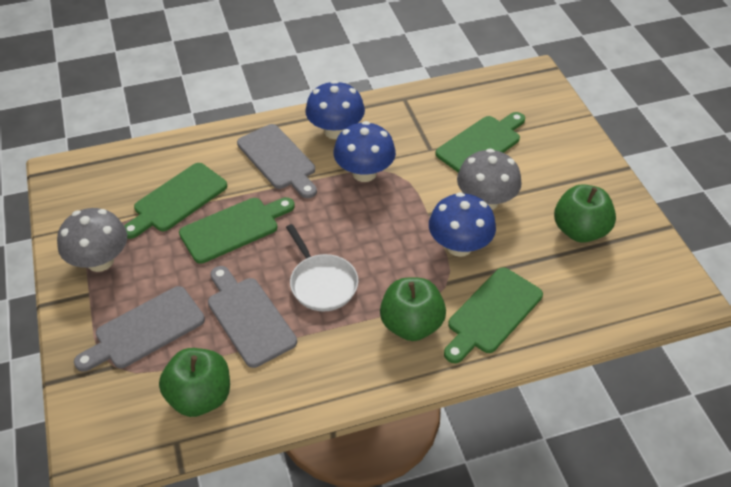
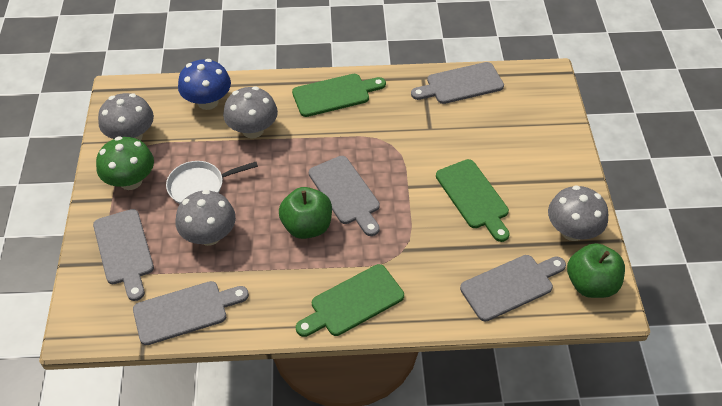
blue mushroom: [305,80,365,139] [333,121,396,182] [429,192,496,257] = 3 -> [178,59,231,110] = 1
green apple: [159,348,230,417] [380,277,446,341] [554,184,616,243] = 3 -> [279,187,332,239] [567,243,625,298] = 2
green cutting board: [124,163,227,239] [179,197,295,264] [435,112,525,172] [444,267,543,363] = 4 -> [292,74,386,117] [296,264,404,337] [436,159,510,242] = 3
green mushroom: none = 0 -> [96,137,154,190] = 1
grey cutting board: [74,286,205,372] [208,266,297,368] [237,124,317,198] = 3 -> [93,209,154,301] [133,281,249,345] [309,156,380,236] [411,62,504,104] [460,255,566,321] = 5
grey mushroom: [57,208,127,272] [457,148,522,210] = 2 -> [98,93,154,140] [176,190,236,246] [223,87,278,138] [548,185,608,241] = 4

